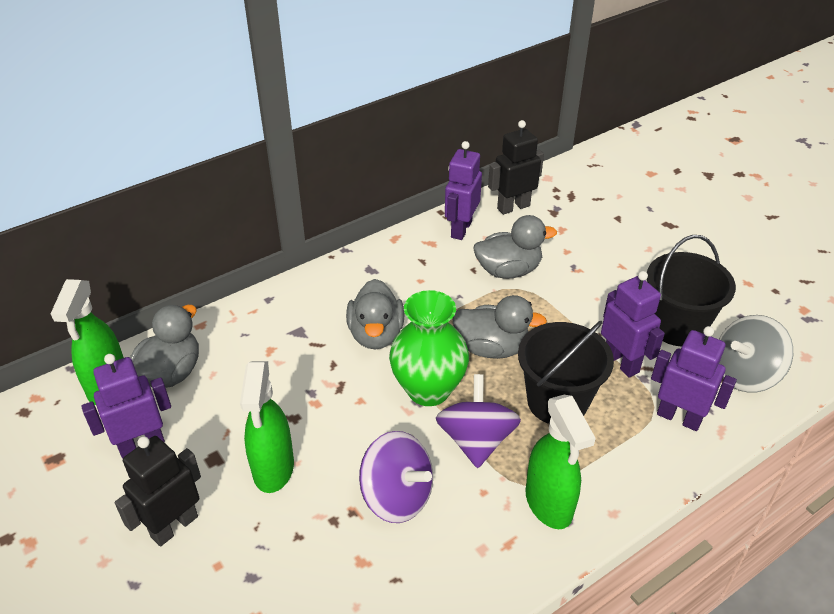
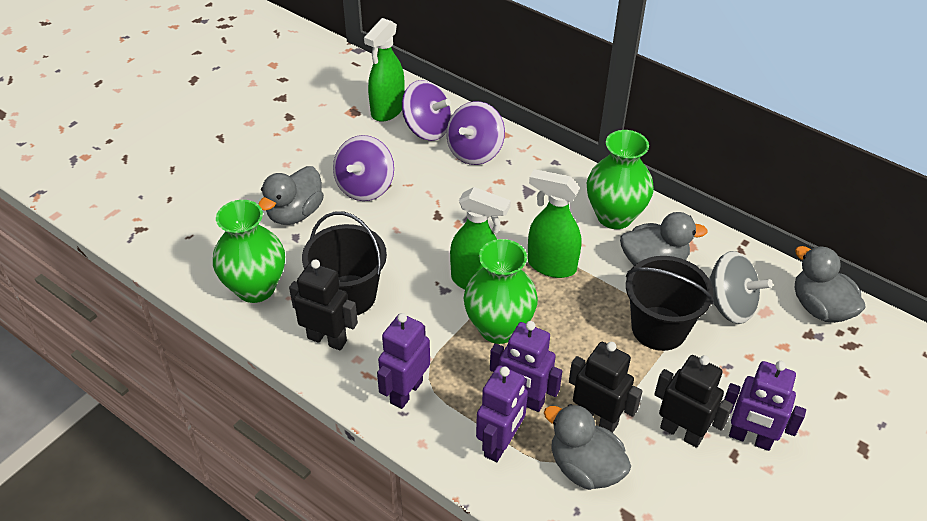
black robot: [115,436,201,547] [488,120,544,215] = 2 -> [289,260,358,351] [569,342,643,433] [654,355,733,448] = 3
green vase: [389,290,469,406] = 1 -> [213,200,285,303] [464,239,538,344] [587,130,654,229] = 3
purple spinning top: [359,431,433,523] [436,374,521,468] = 2 -> [333,135,394,201] [402,80,451,141] [446,101,505,165] = 3

